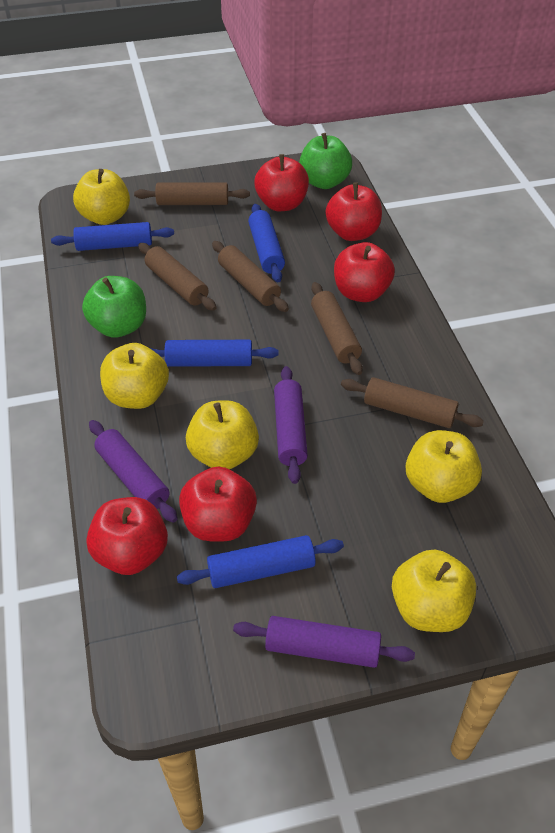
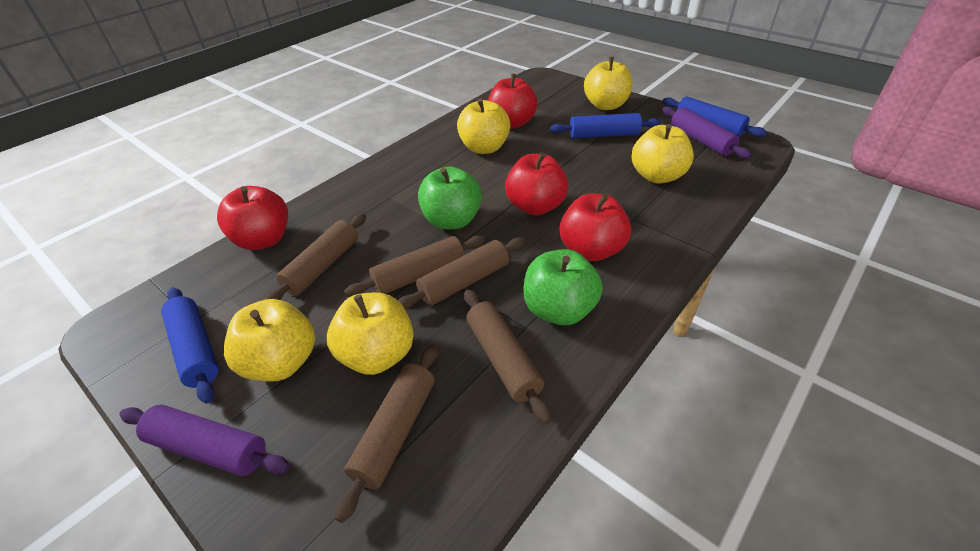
blue rolling pin: [51,222,174,251] [150,340,278,367] [177,535,344,588] [248,204,285,282] = 4 -> [161,287,219,404] [550,113,661,139] [663,96,767,137] = 3
purple rolling pin: [89,420,177,523] [233,616,415,668] [274,366,308,484] = 3 -> [119,405,290,476] [662,107,752,159] = 2
red apple: [86,497,168,575] [179,467,257,542] [254,154,309,211] [326,182,382,241] [334,242,395,302] = 5 -> [217,186,288,250] [488,73,538,129] [505,152,569,216] [560,193,631,261] = 4

